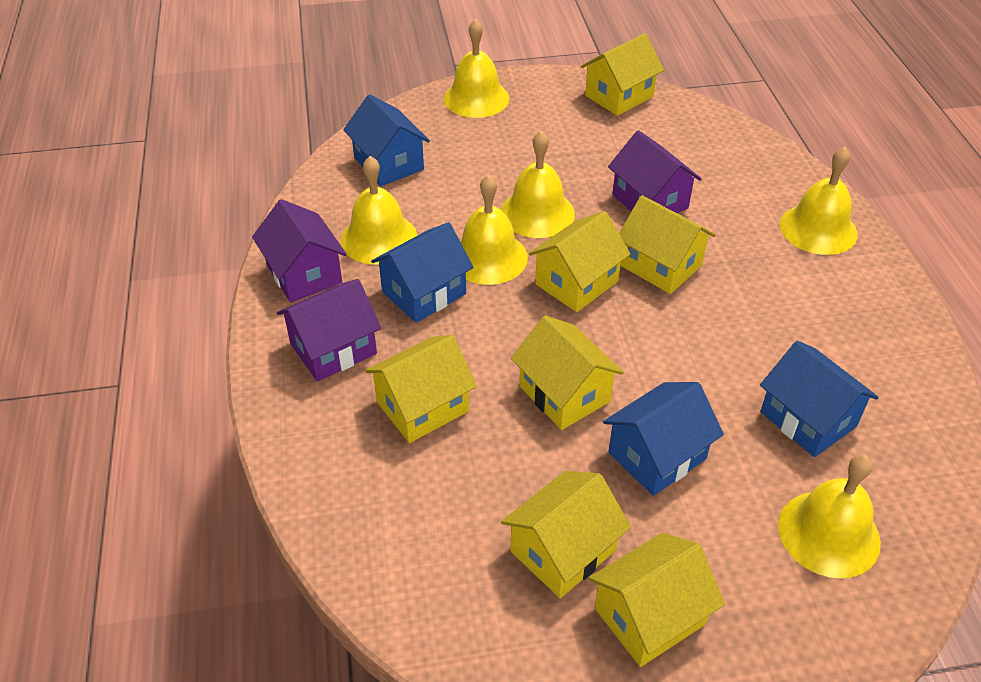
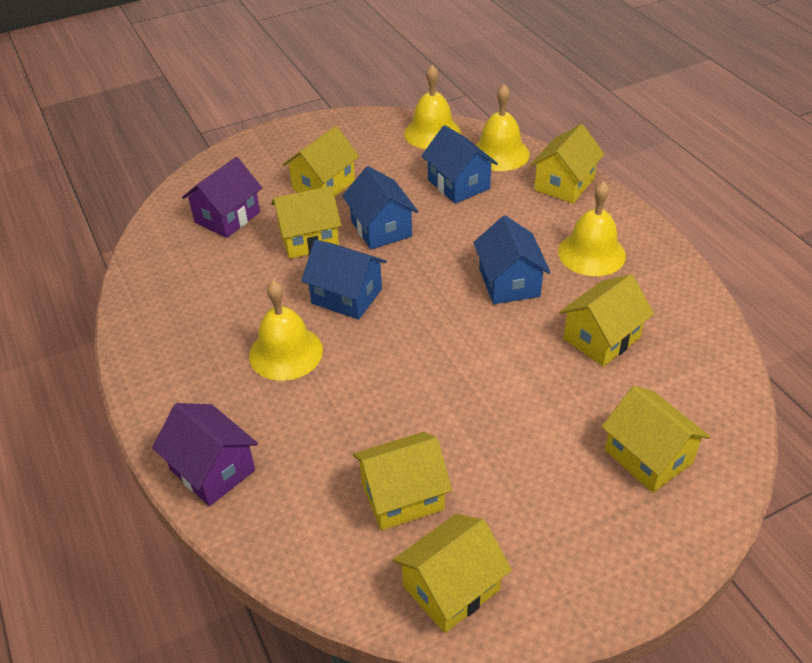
purple house: [252,199,347,303] [277,279,381,381] [608,130,702,213] = 3 -> [152,403,258,506] [182,157,262,238] = 2
yellow bell: [341,156,417,265] [444,19,509,118] [460,174,528,285] [501,131,575,238] [778,454,881,578] [780,147,857,255] = 6 -> [249,281,323,381] [404,65,461,149] [475,84,530,171] [558,181,626,276] = 4

